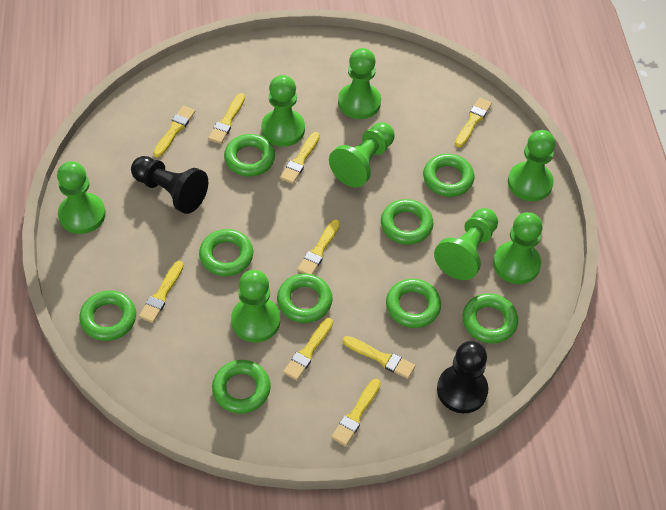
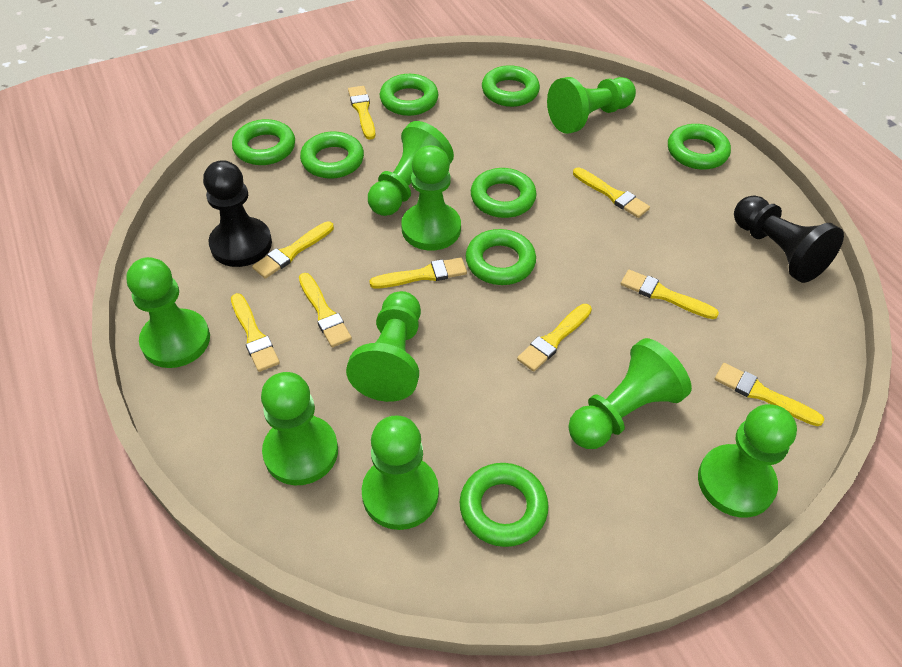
green pawn: [57,161,106,234] [231,270,280,342] [261,75,305,147] [329,122,395,188] [338,48,381,119] [434,208,498,280] [493,212,543,284] [508,130,555,201] = 8 -> [126,257,210,368] [261,372,338,485] [346,291,421,402] [362,415,439,530] [368,121,454,216] [401,145,461,251] [547,77,636,134] [568,338,692,449] [698,404,797,518] = 9
green ring: [79,290,136,341] [199,229,253,276] [212,360,271,414] [224,134,275,177] [277,274,333,323] [381,199,433,245] [386,279,441,328] [423,154,474,197] [463,293,518,343] = 9 -> [232,119,295,165] [300,131,364,179] [380,74,438,116] [460,463,549,547] [466,229,536,285] [471,168,537,218] [482,65,540,107] [668,124,731,170] = 8

